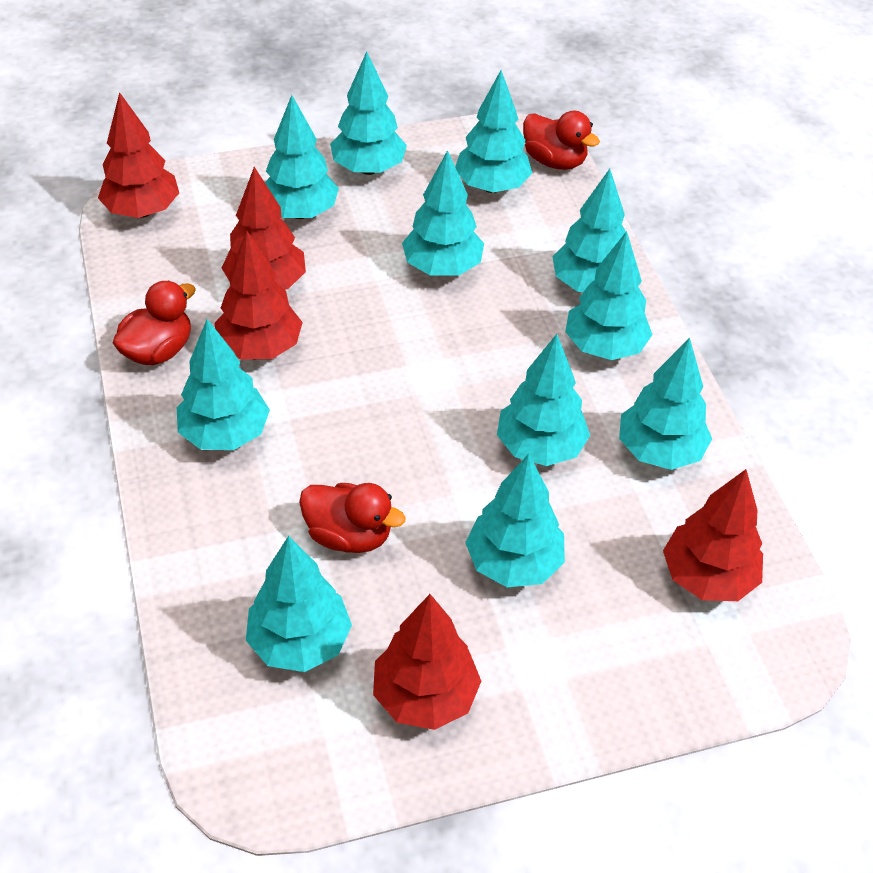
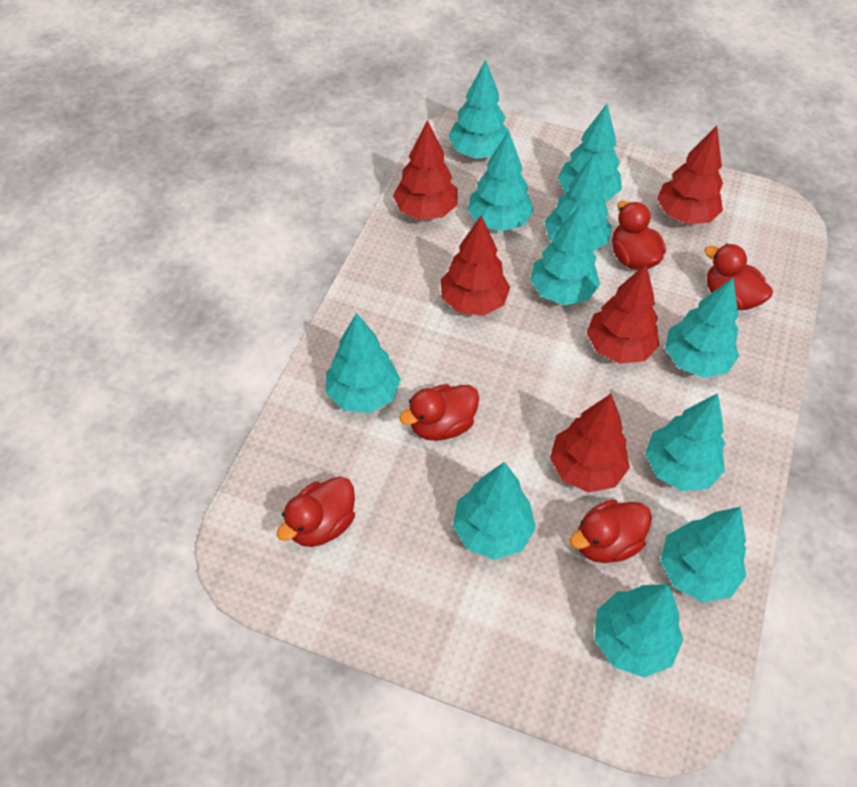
red duck: [113,281,196,365] [299,483,406,553] [523,111,600,170] = 3 -> [277,477,355,547] [399,384,479,441] [570,500,652,563] [612,201,666,270] [704,244,773,310] = 5

